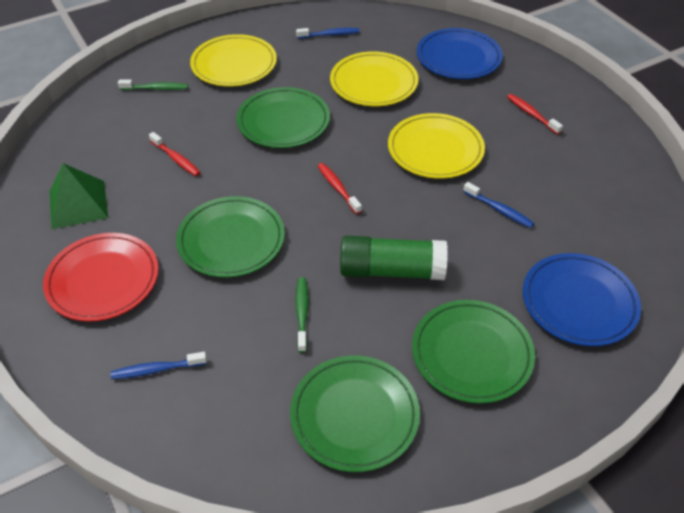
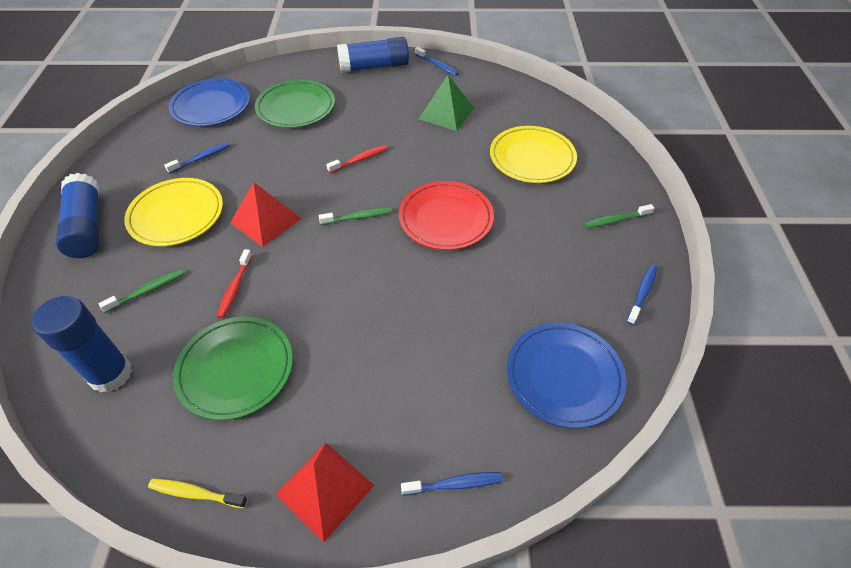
blue glue stick: none = 0 -> [32,296,132,393] [56,173,99,258] [337,37,409,72] = 3
blue toothbrush: [111,352,207,379] [296,28,359,39] [463,182,534,228] = 3 -> [164,142,230,174] [401,472,503,496] [415,47,459,76] [627,265,657,325] = 4
green glue stick: [340,236,448,280] = 1 -> none = 0
green plate: [176,196,285,278] [237,87,330,148] [290,355,420,472] [412,300,535,404] = 4 -> [173,316,293,420] [255,80,335,128] = 2
green toothbrush: [118,80,188,90] [296,277,309,353] = 2 -> [98,269,184,313] [318,207,392,225] [584,204,654,228] = 3
red pyramid: none = 0 -> [230,182,301,247] [275,443,374,542] = 2
red toothbrush: [149,132,201,176] [318,163,362,214] [507,94,563,134] = 3 -> [217,249,253,318] [326,145,388,173] = 2
yellow plate: [190,34,277,87] [330,52,419,106] [388,113,485,179] = 3 -> [124,178,223,246] [490,126,577,183] = 2
yellow toothbrush: none = 0 -> [148,479,248,508] = 1

